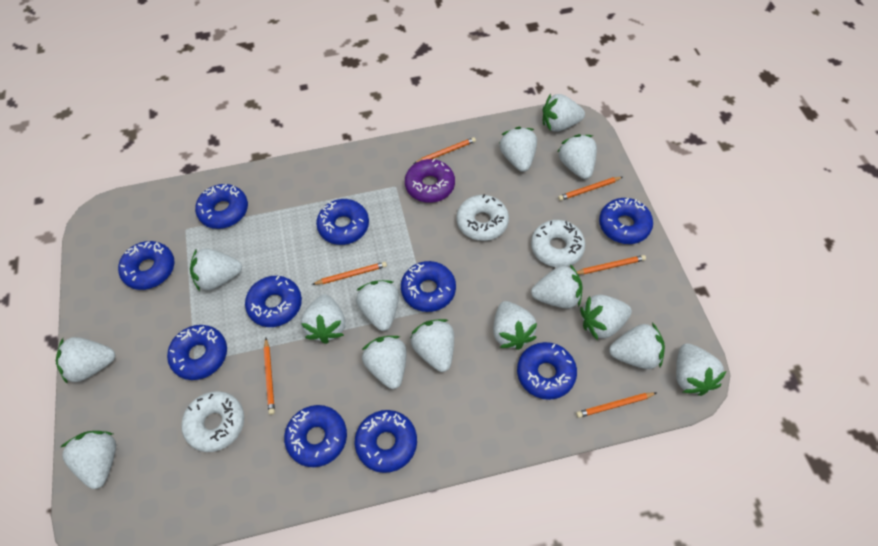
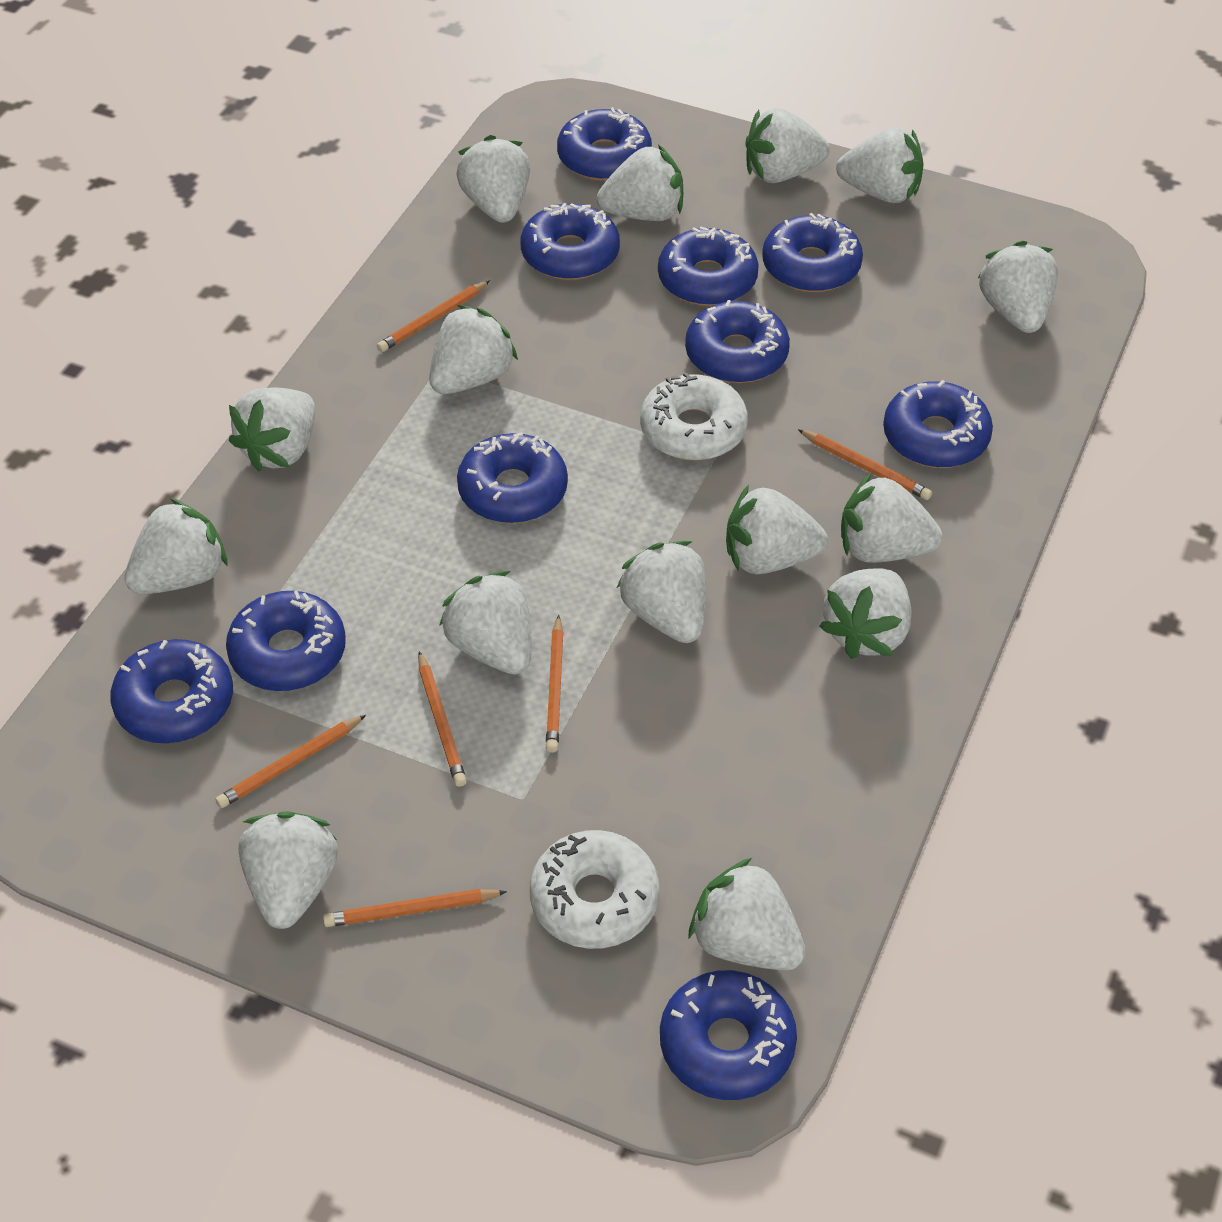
purple donut: [405,159,455,203] = 1 -> none = 0
white donut: [181,391,244,452] [457,194,509,241] [531,220,585,268] = 3 -> [530,830,660,949] [640,372,748,461] = 2

